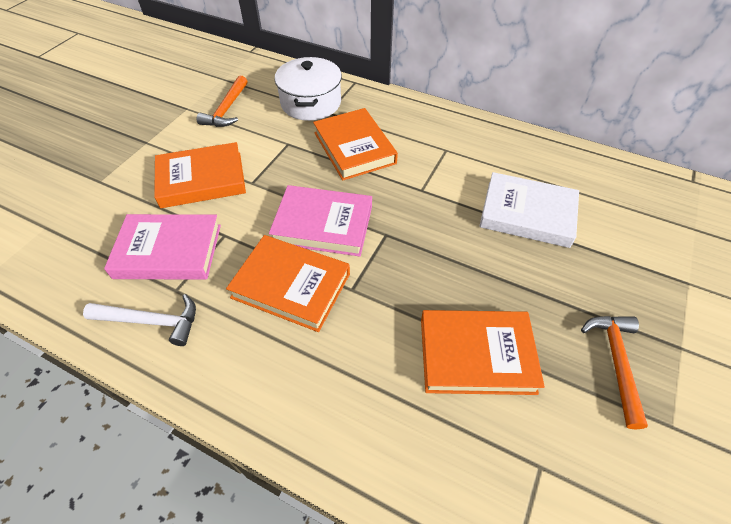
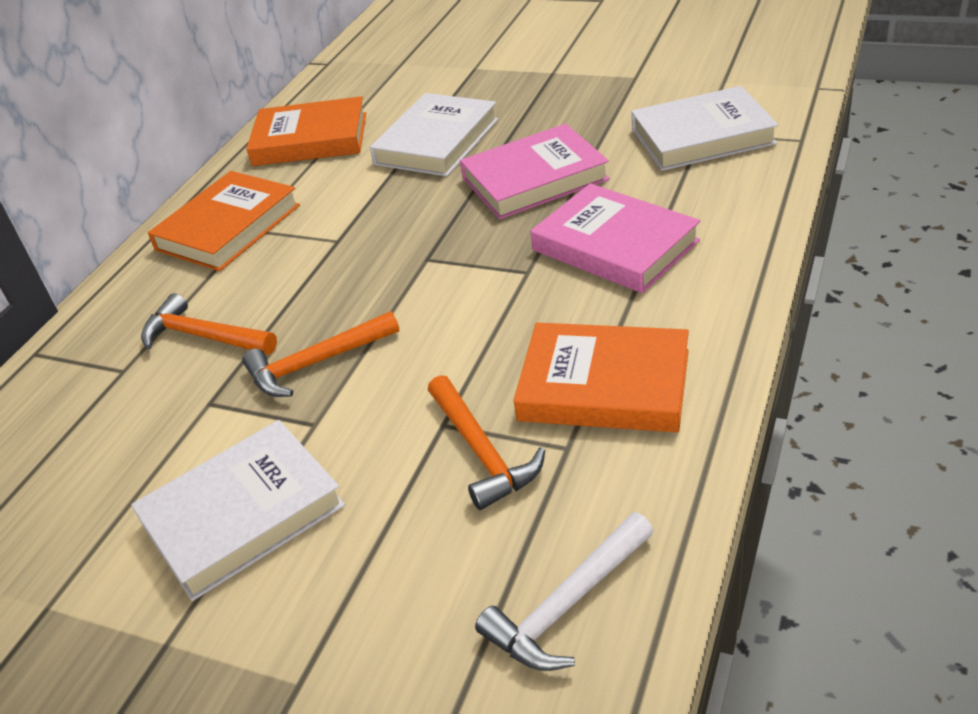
orange book: [154,142,246,208] [226,235,350,332] [313,108,398,181] [421,310,545,395] = 4 -> [148,171,300,271] [246,96,366,166] [513,323,689,432] = 3
orange hammer: [197,76,248,127] [581,316,648,429] = 2 -> [141,293,277,355] [242,311,399,397] [428,375,545,510] = 3
white book: [479,172,579,248] = 1 -> [131,420,345,601] [370,93,498,176] [631,86,778,171] = 3
white pot: [275,57,342,121] = 1 -> none = 0

